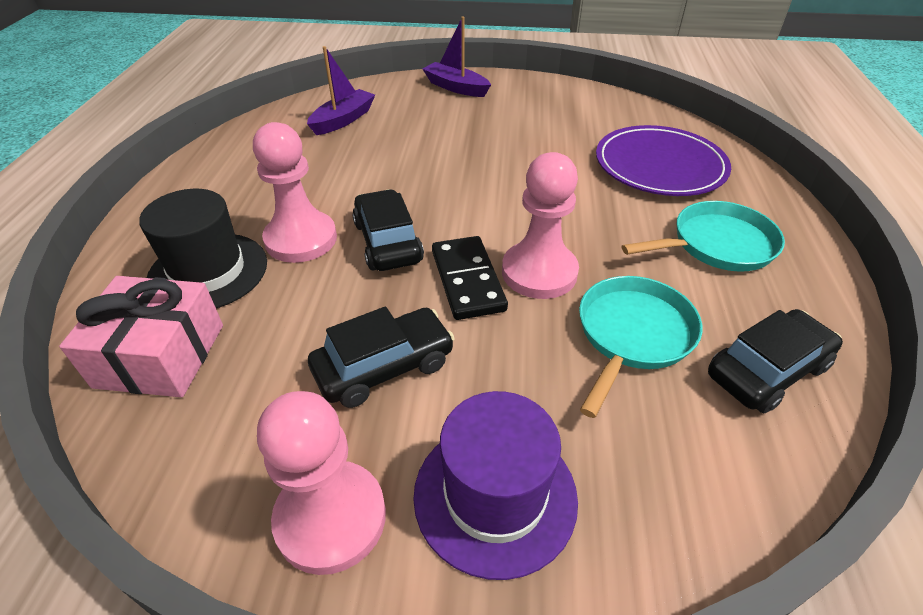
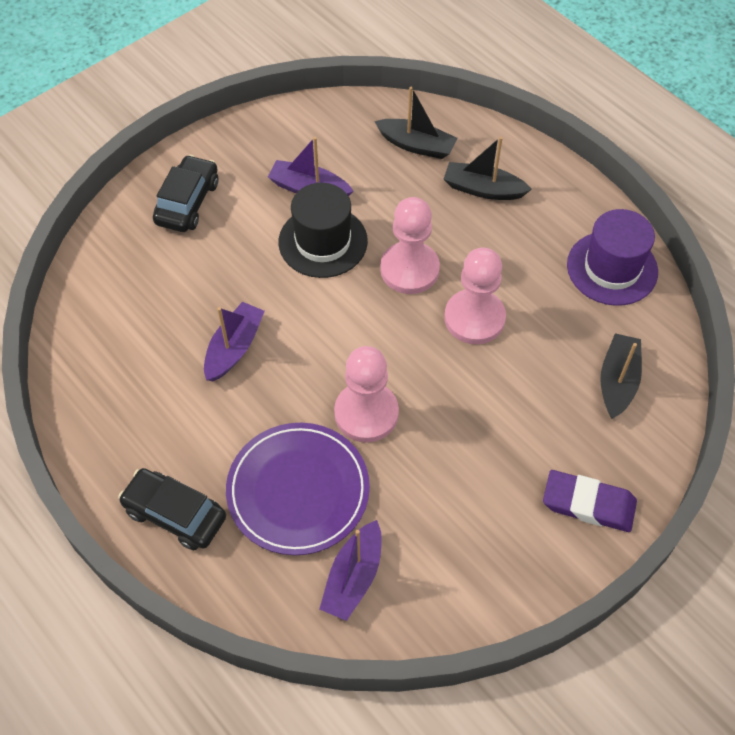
black boat: none = 0 -> [374,87,457,159] [444,137,532,200] [600,333,642,418] = 3
black car: [308,307,455,408] [352,189,424,271] [708,309,843,413] = 3 -> [118,468,226,550] [153,155,218,232] = 2
black domino: [432,236,508,320] = 1 -> none = 0
pink gift: [59,276,223,397] = 1 -> none = 0
purple boat: [307,46,375,135] [423,17,491,97] = 2 -> [204,302,265,381] [268,137,354,197] [319,520,382,621] = 3
purple eraser: none = 0 -> [543,470,637,532] = 1
turquoise pan: [579,276,703,418] [622,201,785,272] = 2 -> none = 0

